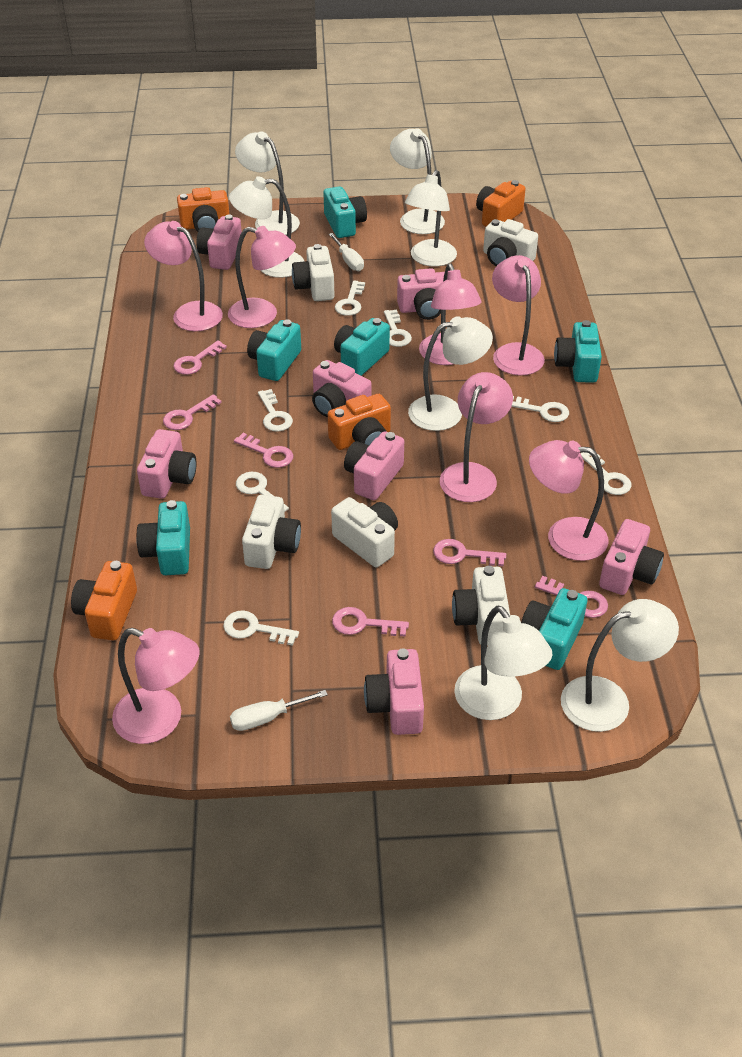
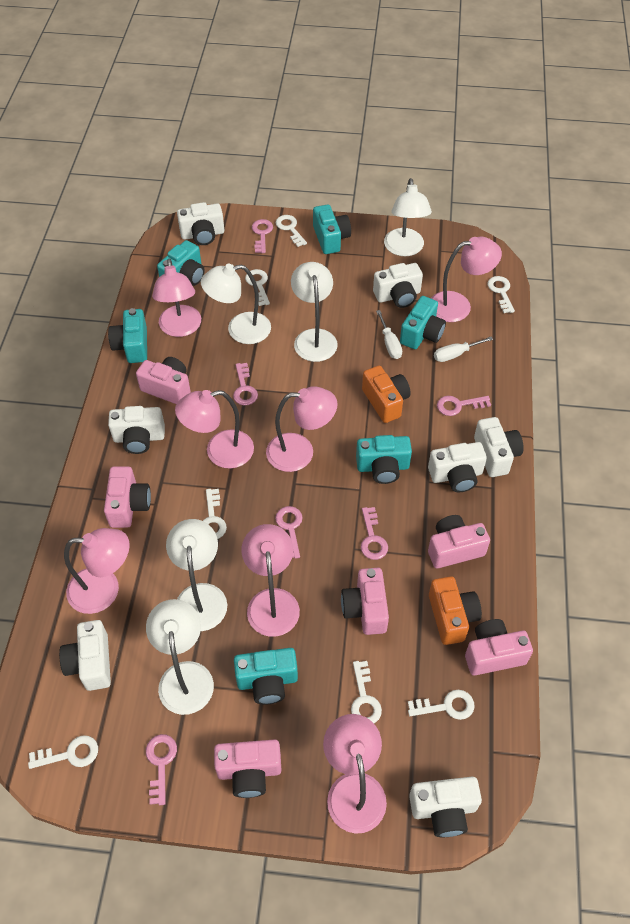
orange camera: [71,561,137,640] [177,187,230,231] [328,394,391,450] [476,180,526,226] = 4 -> [362,366,411,423] [429,576,482,645] = 2
pink camera: [137,429,197,499] [196,215,242,270] [312,360,372,417] [344,431,404,500] [364,648,424,735] [397,268,445,320] [599,519,664,595] = 7 -> [104,466,151,528] [136,357,191,404] [214,739,281,798] [341,568,389,635] [428,515,490,569] [465,619,533,676] = 6
white camera: [242,495,301,569] [292,244,334,301] [331,497,398,567] [452,566,510,645] [483,219,538,266] = 5 -> [59,620,111,691] [108,406,165,454] [177,202,224,245] [373,263,423,308] [409,777,482,837] [428,442,487,492] [474,417,524,477] = 7
white lamp: [229,176,305,278] [235,131,300,235] [390,128,445,234] [405,170,457,266] [408,316,493,431] [454,606,552,720] [561,599,679,732] = 7 -> [146,599,214,715] [166,519,227,631] [201,264,271,344] [291,262,338,362] [384,178,432,256] = 5

